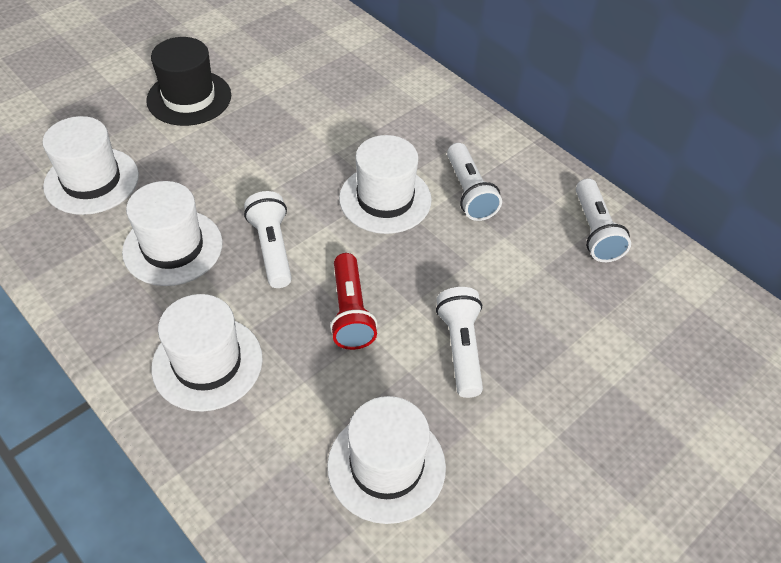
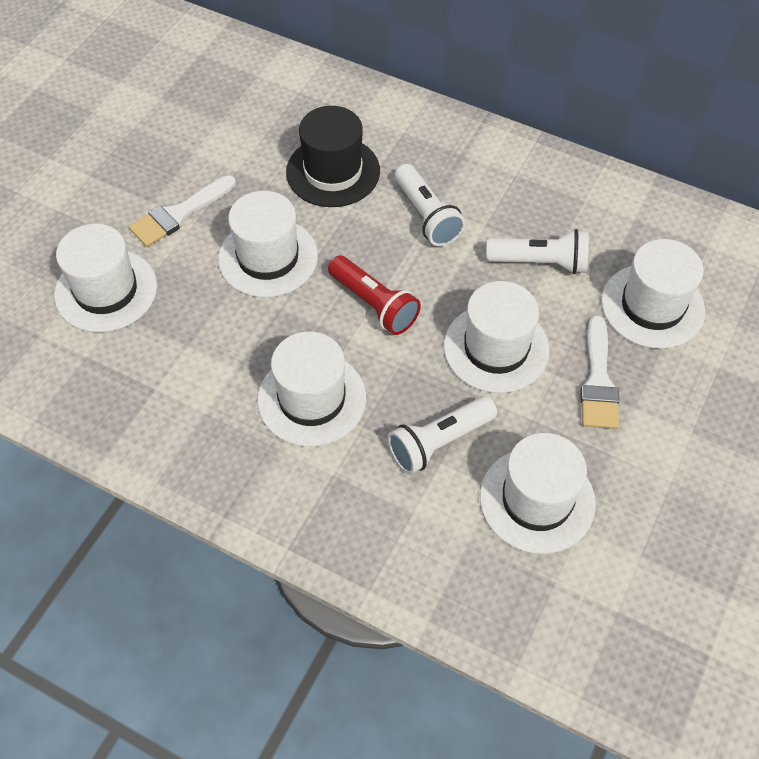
white brush: none = 0 -> [129,175,236,247] [580,315,619,429] = 2
white flashlight: [244,191,292,288] [436,287,483,398] [447,143,502,221] [576,178,631,262] = 4 -> [387,396,497,474] [395,164,465,246] [486,229,589,274] = 3
white hat: [42,116,139,215] [122,181,223,286] [151,294,263,412] [327,396,446,524] [339,135,432,234] = 5 -> [54,224,157,332] [218,191,318,297] [257,332,366,447] [444,281,550,393] [480,433,596,554] [601,239,705,349] = 6

